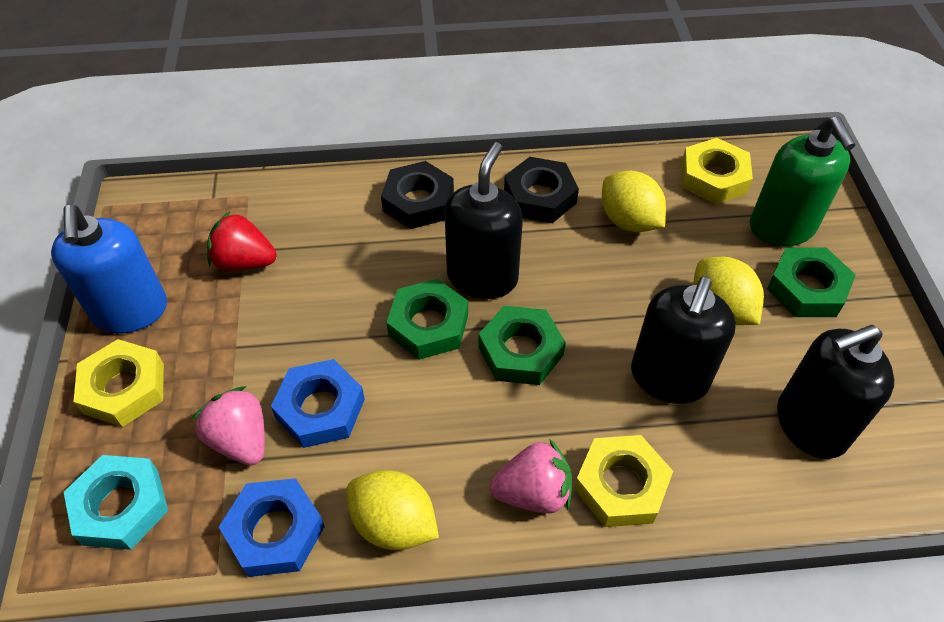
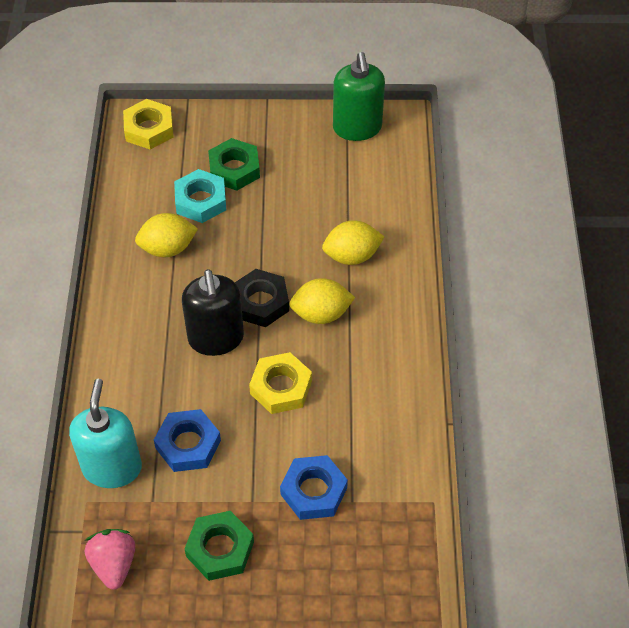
black nut: [381,161,454,229] [504,157,579,223] = 2 -> [235,269,289,327] = 1
black soap dispenser: [444,142,523,299] [631,276,736,404] [777,325,894,459] = 3 -> [182,269,244,356] = 1
blue soap dispenser: [51,205,167,334] = 1 -> none = 0
green nut: [386,279,468,360] [479,306,566,385] [767,247,856,317] = 3 -> [185,511,254,581] [208,138,260,191] = 2
pink strawberry: [192,386,265,465] [490,439,572,513] = 2 -> [84,529,135,590] = 1
red strawberry: [207,211,277,271] = 1 -> none = 0
turquoise soap dispenser: none = 0 -> [69,379,142,488] = 1
yellow nut: [74,339,164,427] [574,435,673,527] [682,138,753,204] = 3 -> [123,99,174,150] [249,352,312,414] = 2

